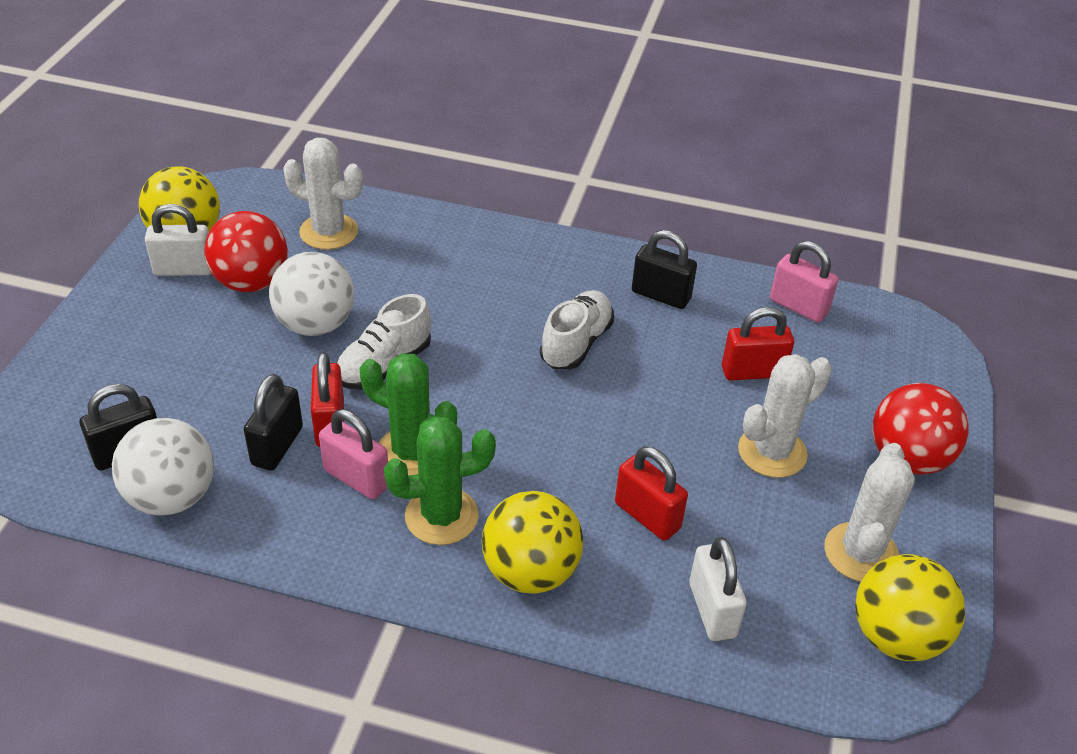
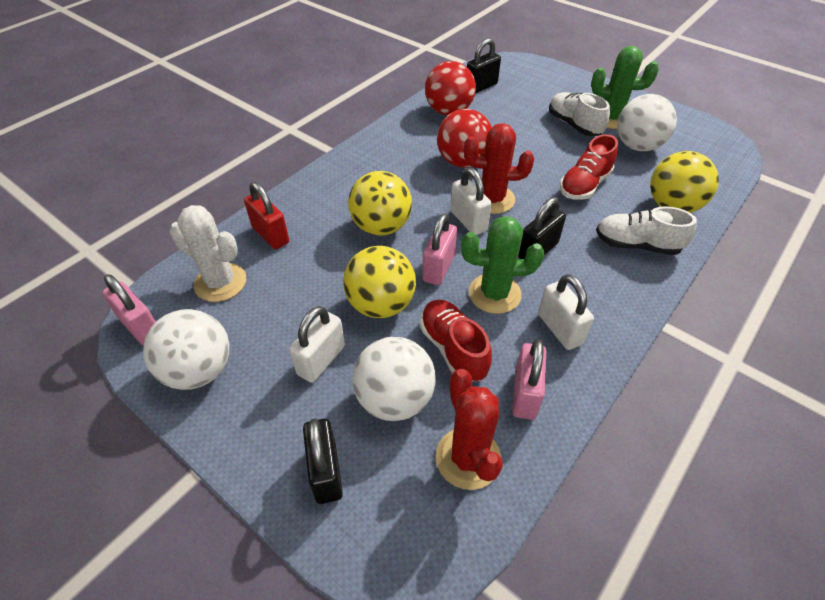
pink padlock: [319,409,388,499] [770,241,839,323] = 2 -> [102,275,156,345] [422,213,457,285] [512,339,546,420] = 3
red cactus: none = 0 -> [436,369,503,490] [464,123,534,214] = 2
red padlock: [311,352,344,447] [615,446,688,541] [722,307,794,381] = 3 -> [244,182,289,249] = 1
red shoe: none = 0 -> [420,300,492,381] [560,134,618,200] = 2
white ball: [112,418,214,516] [269,252,354,336] = 2 -> [143,309,229,390] [352,337,436,421] [617,94,677,151] = 3
white cactus: [283,138,363,250] [738,354,832,478] [824,443,915,582] = 3 -> [170,205,246,302] = 1
white padlock: [145,204,211,276] [689,537,747,641] = 2 -> [289,306,345,383] [450,168,492,235] [538,274,594,350] = 3

